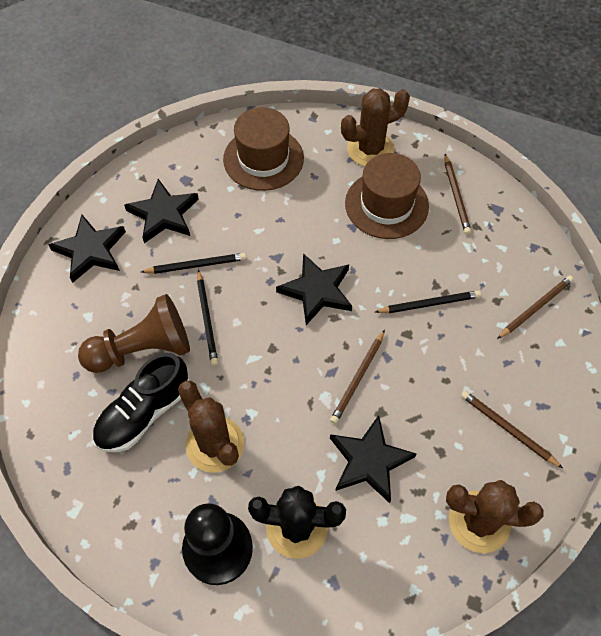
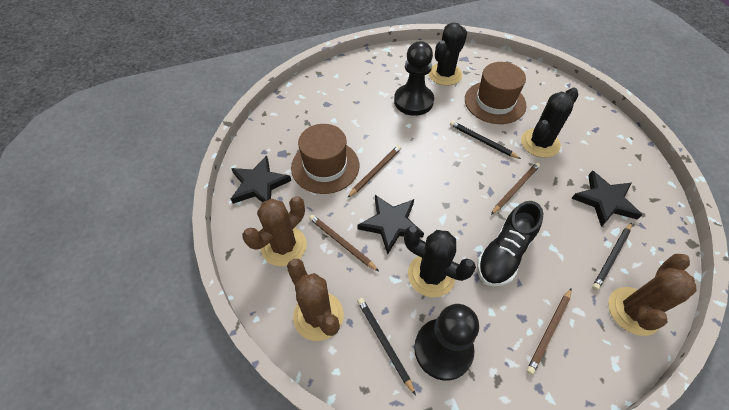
black cactus: [248,486,346,559] = 1 -> [404,226,476,297] [428,23,467,86] [521,88,579,158] = 3
black pawn: [182,503,253,585] = 1 -> [394,41,434,116] [414,304,479,381] = 2
black star: [48,215,126,283] [124,179,199,243] [276,253,352,325] [330,415,416,503] = 4 -> [231,155,291,204] [358,195,424,255] [572,171,642,227] = 3
brown pawn: [78,294,190,373] = 1 -> none = 0

